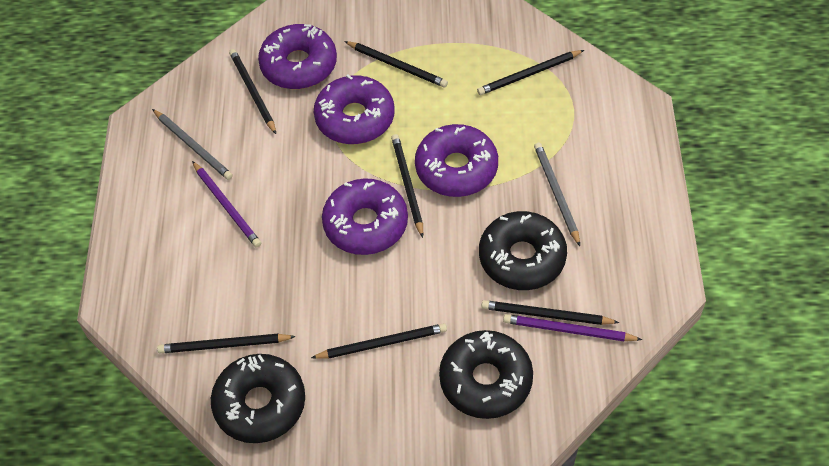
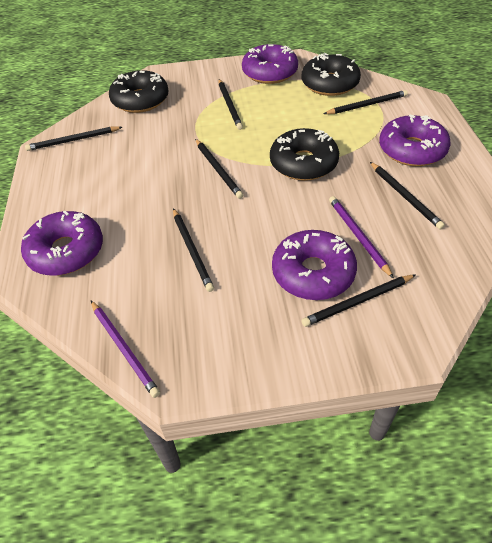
grey pencil: [152,109,233,180] [534,143,580,246] = 2 -> none = 0

